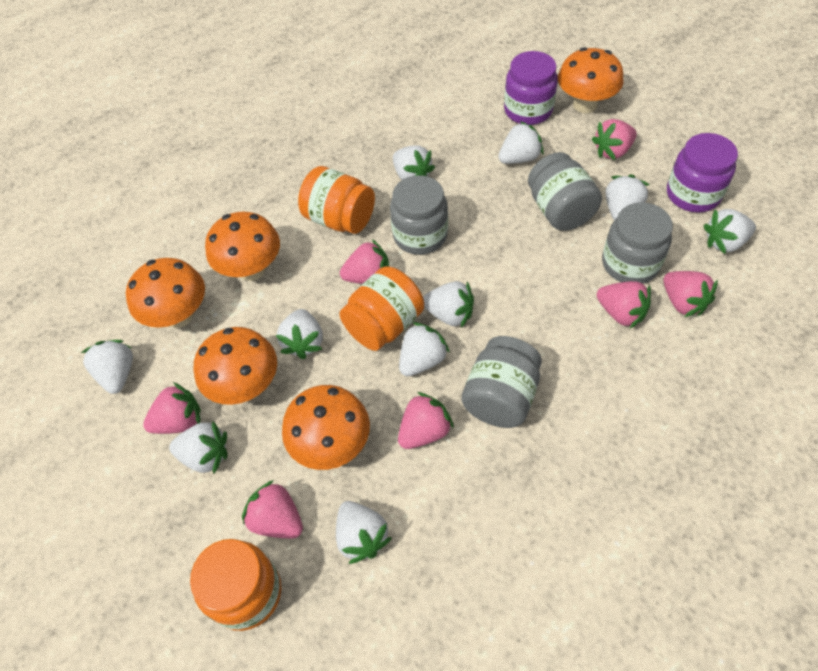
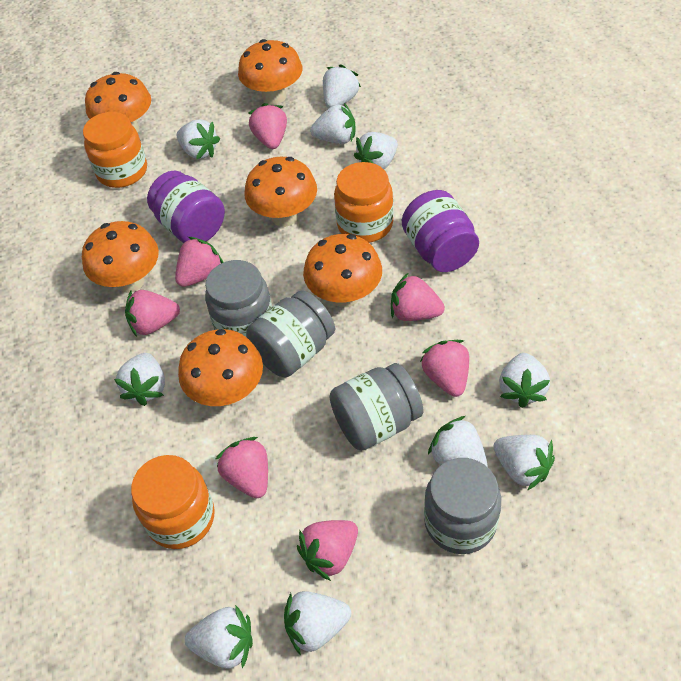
orange mushroom: [126,258,205,328] [193,327,277,405] [205,212,280,281] [282,385,370,470] [558,47,623,113] = 5 -> [82,221,159,293] [85,72,151,133] [178,329,263,406] [238,39,302,105] [244,157,317,227] [303,234,382,308] = 6

